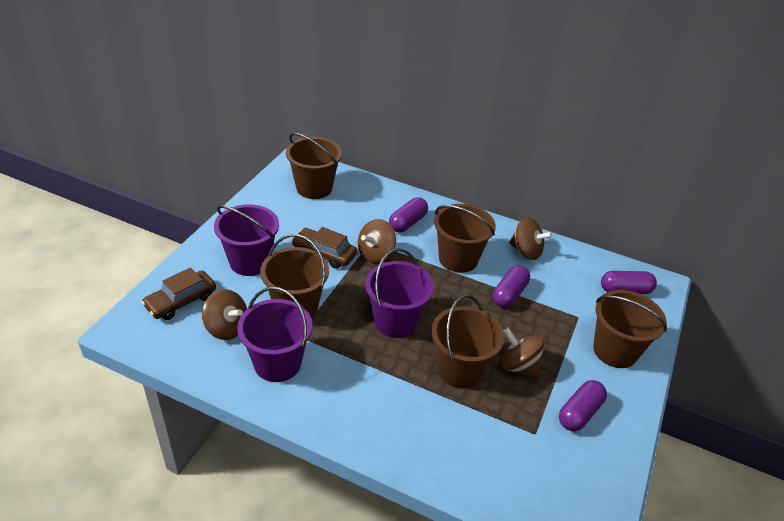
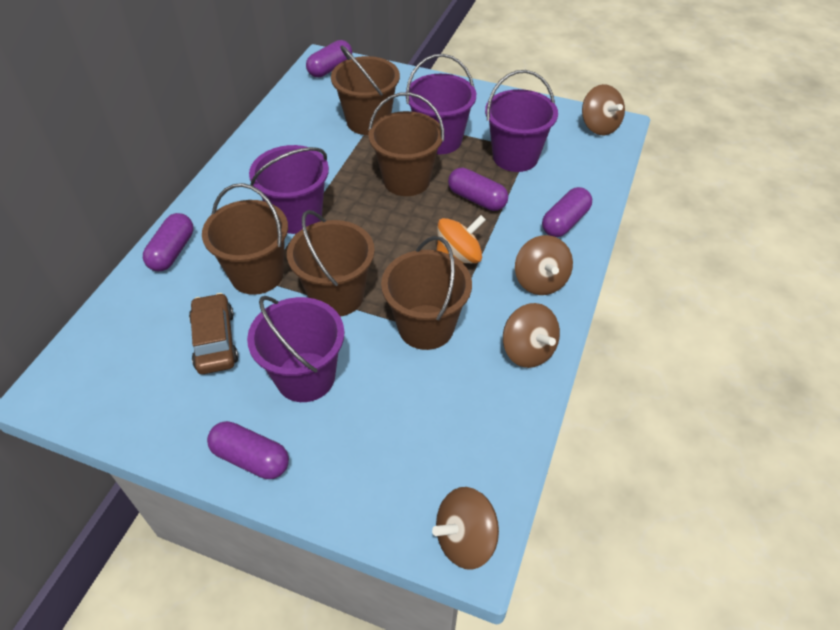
brown car: [142,267,216,320] [292,227,357,269] = 2 -> [189,293,238,374] = 1
orange spinning top: none = 0 -> [437,215,486,263] = 1
purple bucket: [214,204,279,276] [237,287,312,382] [365,248,434,338] = 3 -> [247,296,344,402] [249,145,329,234] [406,54,476,154] [485,70,558,172] = 4
purple capsule: [389,197,428,232] [493,265,530,308] [559,380,607,431] [601,271,657,294] = 4 -> [143,213,194,271] [207,421,289,479] [306,40,352,78] [448,168,508,211] [542,187,592,237] = 5

